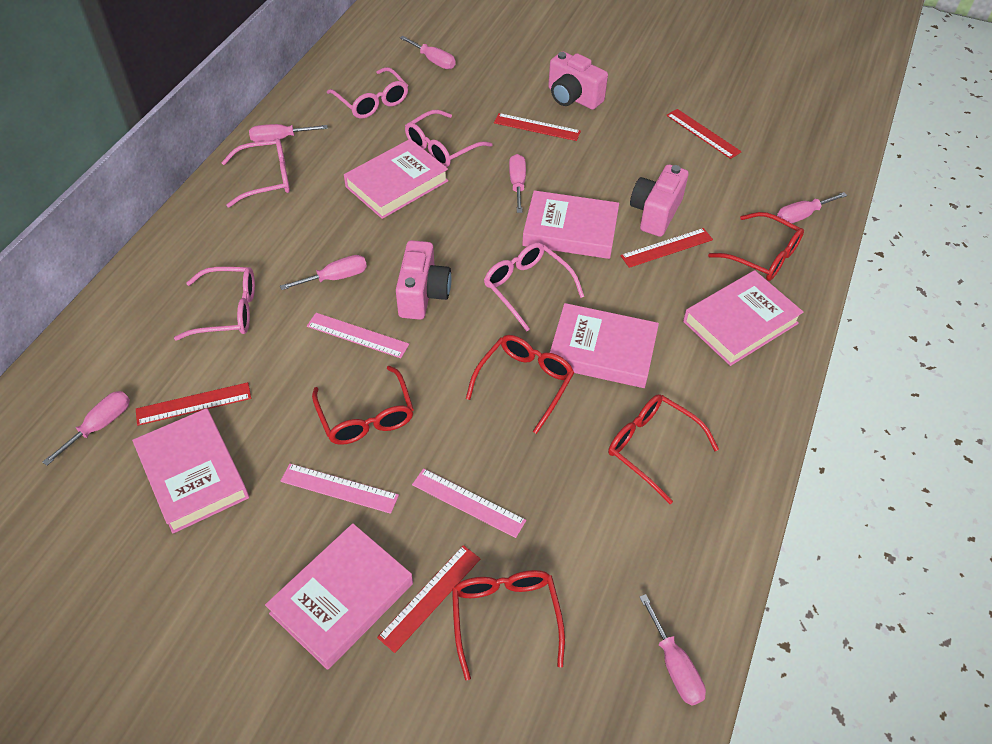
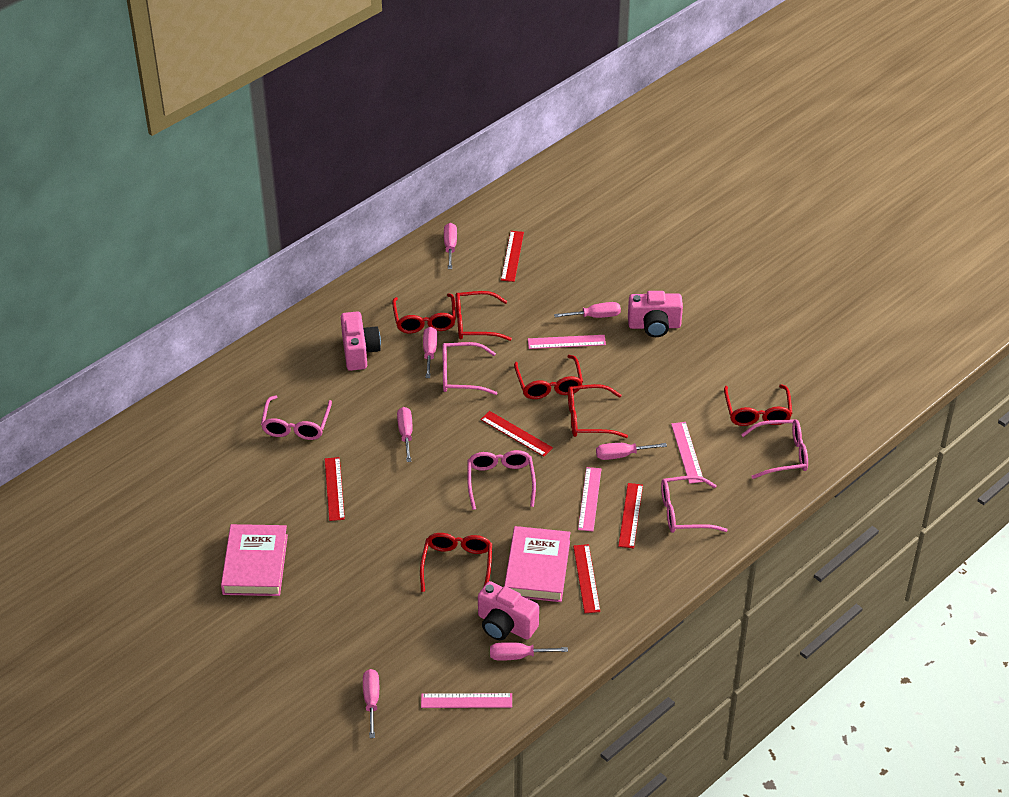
pink book: [132,408,249,534] [265,523,413,670] [344,139,448,219] [522,190,619,259] [550,303,659,388] [683,270,804,366] = 6 -> [221,524,288,596] [504,526,570,602] = 2
pink ruler: [280,464,399,514] [307,313,409,358] [412,468,526,538] = 3 -> [421,693,512,708] [528,335,606,349] [578,467,601,532] [671,422,703,484] = 4
red glasses: [312,366,414,445] [452,570,565,681] [466,335,574,434] [608,394,719,504] [708,212,804,281] = 5 -> [392,293,456,333] [420,533,492,592] [455,291,512,341] [514,355,583,399] [568,384,628,438] [724,384,792,426] = 6

